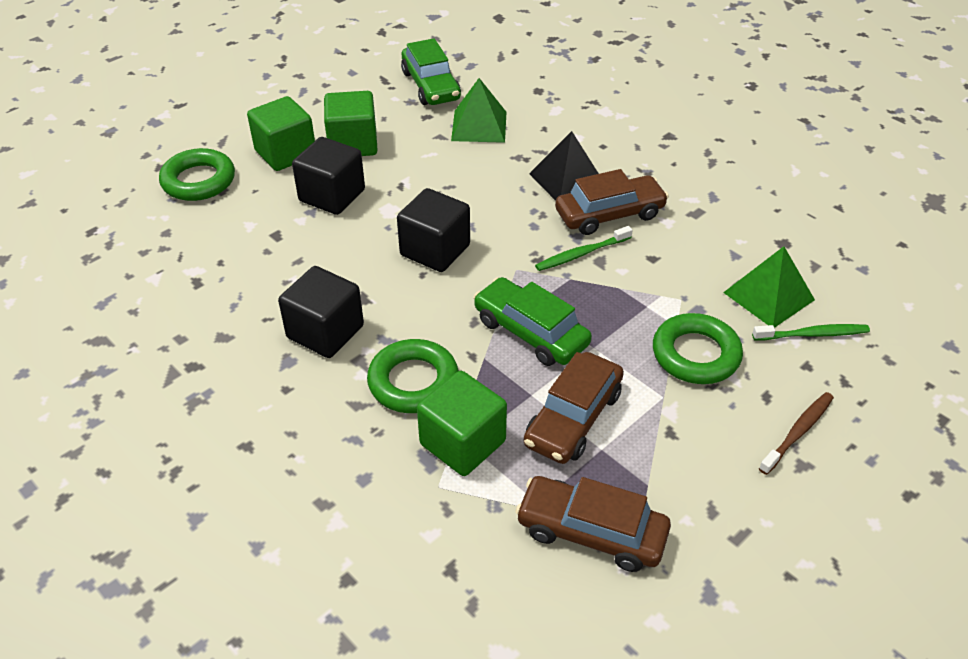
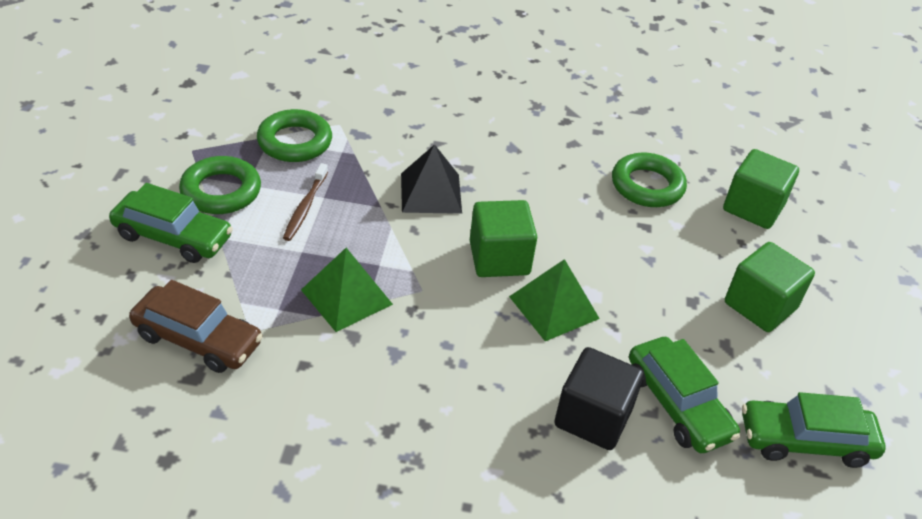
black cube: [278,266,364,358] [292,137,365,215] [397,188,470,272] = 3 -> [554,347,644,450] = 1
brown car: [515,476,671,572] [524,352,624,464] [555,169,669,235] = 3 -> [129,280,263,373] = 1
green car: [401,38,461,105] [474,277,592,366] = 2 -> [109,183,233,263] [629,337,740,453] [742,392,886,468] = 3
green toothbrush: [535,226,633,271] [752,324,870,340] = 2 -> none = 0

